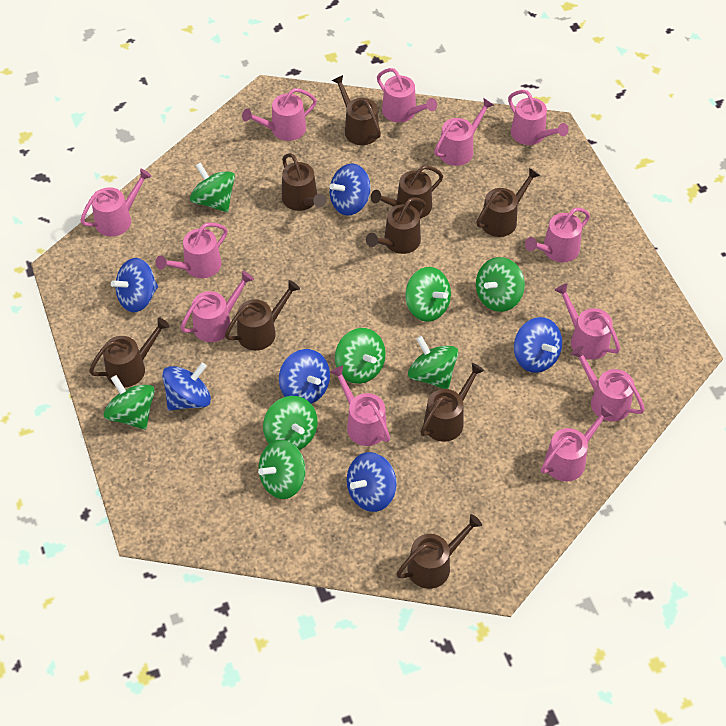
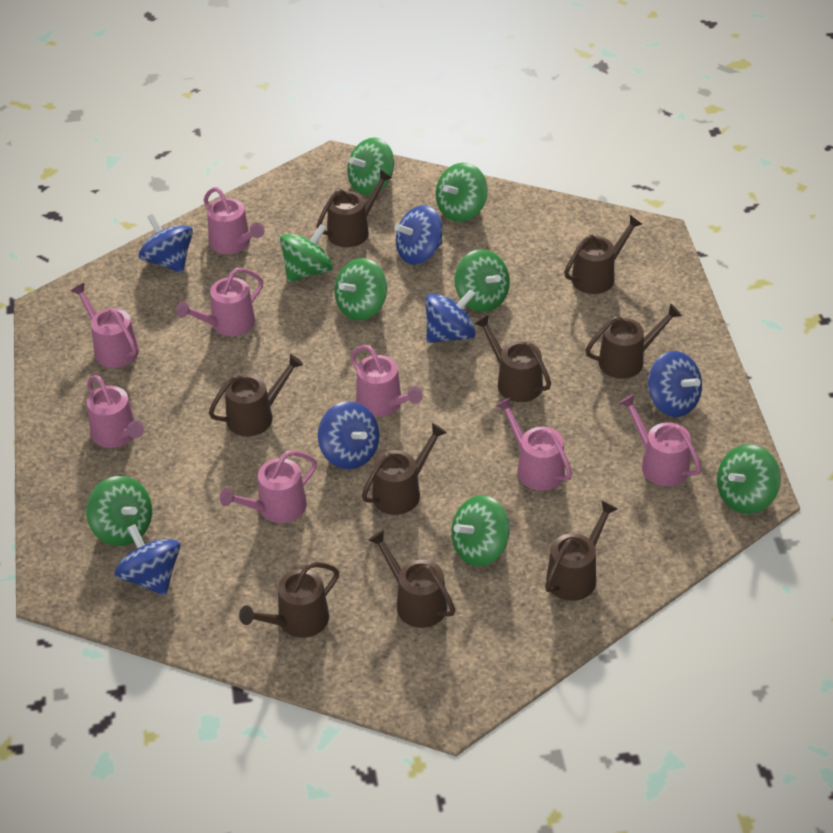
pink watering can: [80,169,152,237] [156,223,227,278] [180,271,254,342] [242,88,317,141] [330,365,390,446] [377,68,437,122] [434,98,494,166] [508,90,569,145] [525,207,590,263] [541,405,613,481] [555,283,620,360] [571,346,645,421] = 12 -> [71,283,139,368] [87,375,144,448] [177,268,263,336] [204,187,264,254] [220,451,317,523] [351,345,423,417] [496,397,572,491] [619,394,701,486] = 8

